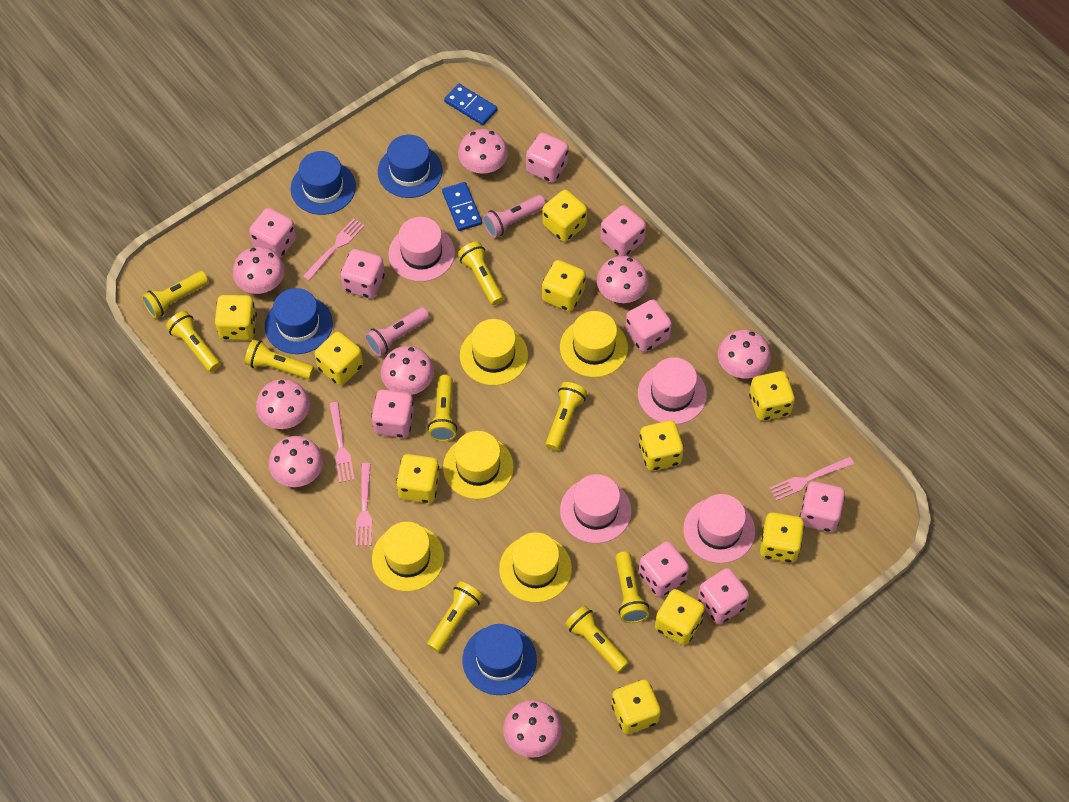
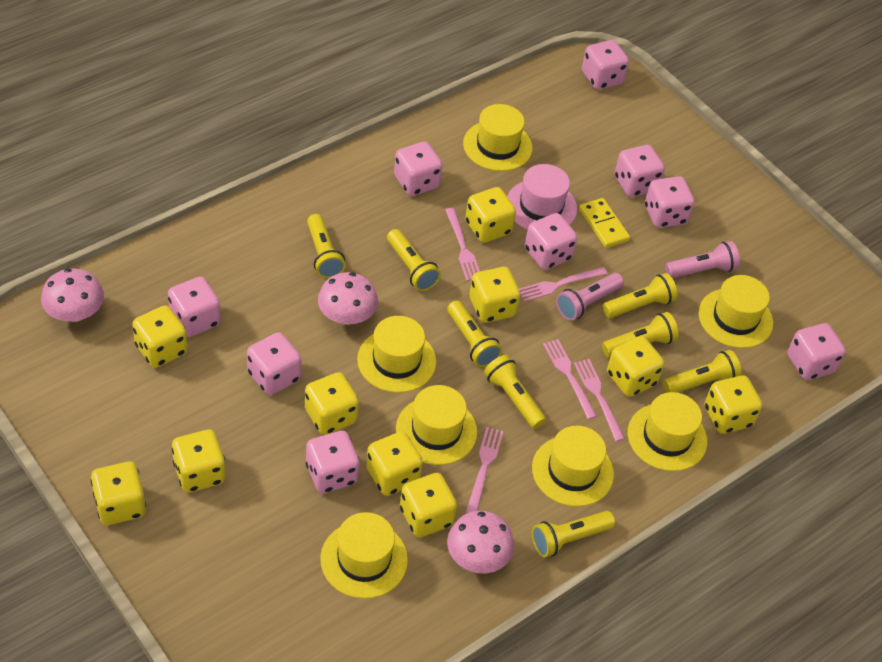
blue domino: [442,182,482,231] [444,84,498,125] = 2 -> none = 0
blue hat: [265,288,333,354] [291,151,356,215] [378,135,443,198] [462,624,537,695] = 4 -> none = 0
pink fork: [302,218,365,281] [329,402,355,483] [356,463,372,546] [769,457,854,501] = 4 -> [445,208,480,281] [466,427,504,513] [519,267,607,302] [543,339,597,419] [574,359,625,442] = 5
pink hat: [388,217,455,282] [560,474,632,543] [638,357,707,424] [683,494,755,563] = 4 -> [507,164,577,230] = 1
pink mushroom: [233,247,285,294] [256,379,310,429] [268,436,323,487] [381,346,434,395] [458,129,508,174] [503,700,562,758] [597,256,649,303] [718,330,771,378] = 8 -> [41,268,104,322] [318,272,378,325] [447,511,514,573] = 3
yellow domino: none = 0 -> [579,198,630,248] = 1
yellow flashlight: [142,271,208,318] [166,311,221,372] [245,339,314,379] [427,581,483,653] [428,375,457,442] [458,242,504,305] [545,382,587,451] [565,605,629,672] [615,551,649,623] = 9 -> [307,214,346,279] [387,229,441,291] [447,300,502,367] [484,355,546,429] [532,511,615,557] [602,312,679,358] [603,273,678,318] [663,350,742,393] = 8
yellow hat: [372,522,444,591] [443,431,514,499] [460,319,528,385] [499,532,572,602] [560,311,628,377] = 5 -> [320,512,408,599] [357,316,436,393] [396,385,477,465] [463,104,533,171] [532,426,614,507] [628,392,708,471] [698,275,773,348] = 7

